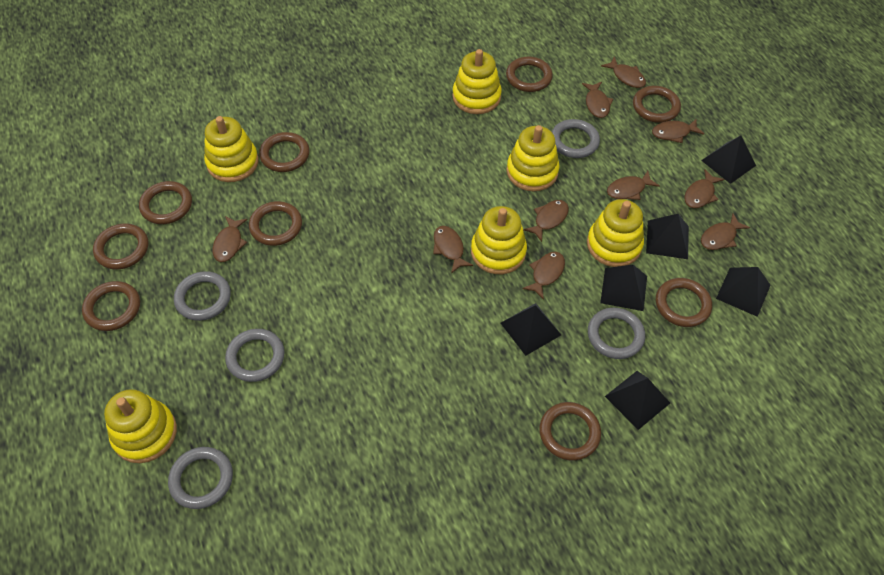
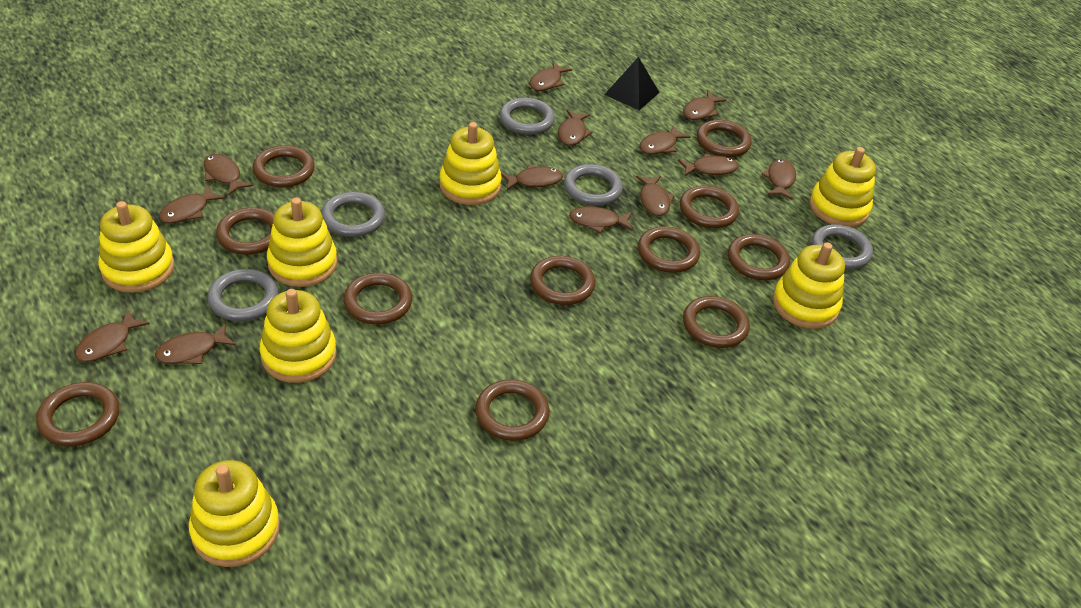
black pyramid: [501,303,561,356] [600,265,647,311] [605,371,670,430] [646,214,689,259] [701,136,756,184] [716,267,771,317] = 6 -> [604,57,660,110] = 1
brown fish: [213,216,248,262] [433,226,473,273] [522,252,565,300] [523,200,569,242] [582,82,613,118] [601,56,646,88] [607,171,660,200] [652,119,704,143] [684,169,724,208] [701,214,750,250] = 10 -> [75,309,150,362] [155,323,236,364] [159,185,225,223] [204,154,253,196] [501,165,563,190] [530,61,572,91] [558,110,593,146] [569,206,633,233] [636,176,675,216] [639,125,691,154] [678,153,738,176] [683,90,726,120] [761,159,796,200] = 13
brown ring: [82,281,140,331] [93,224,148,269] [139,181,192,224] [249,201,302,246] [259,132,310,172] [506,57,553,92] [539,402,601,461] [633,86,681,123] [656,278,712,327] = 9 -> [36,382,119,446] [216,208,274,255] [253,145,315,188] [343,273,412,325] [475,379,549,441] [530,256,595,305] [638,226,700,273] [680,186,739,228] [683,296,750,348] [697,120,752,157] [728,234,790,280] = 11
yellow stacking toy: [104,389,177,463] [204,116,259,182] [452,49,502,114] [471,206,527,274] [506,125,559,191] [587,199,644,267] = 6 -> [98,201,174,293] [189,460,280,567] [259,289,337,383] [267,198,337,287] [439,122,502,205] [773,242,845,329] [809,147,876,227] = 7

